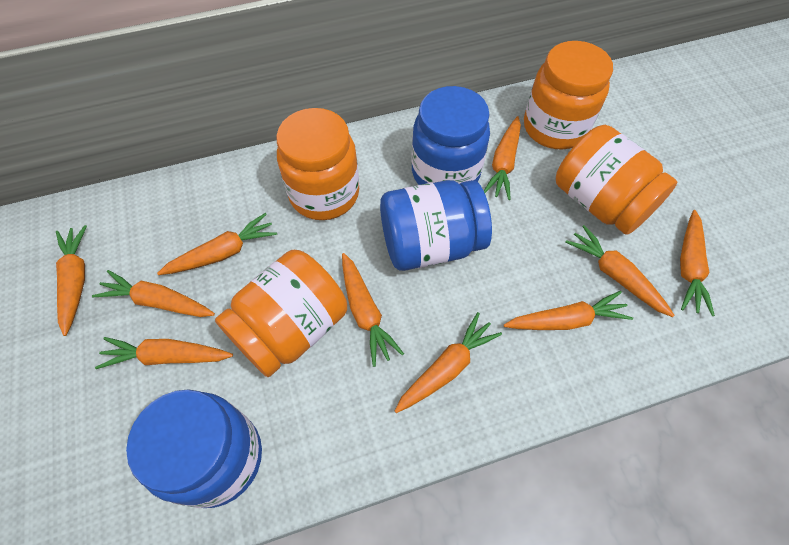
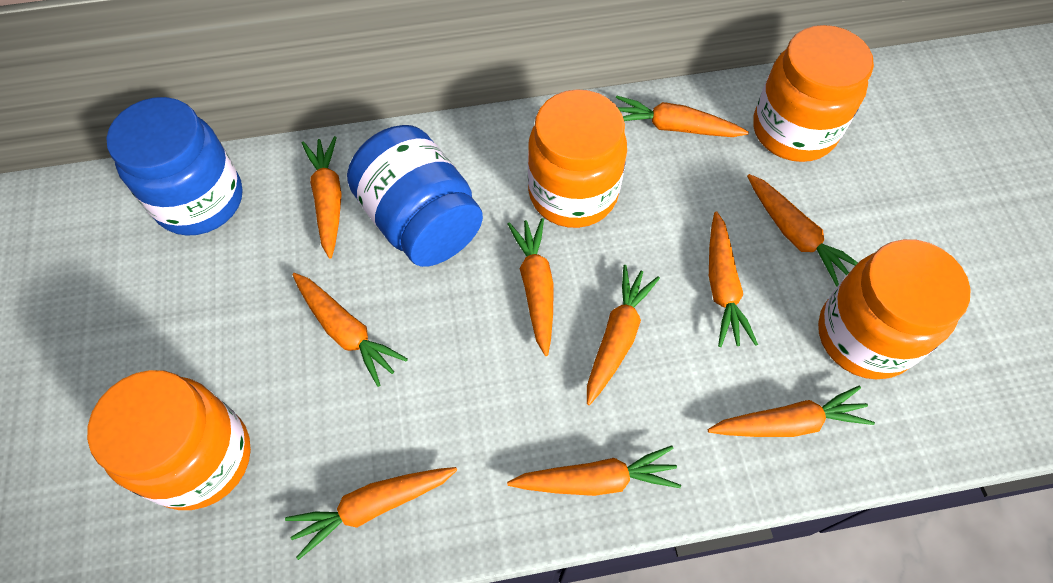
blue jar: [126,389,262,508] [380,180,492,271] [412,86,490,185] = 3 -> [106,97,243,236] [347,125,483,267] = 2

